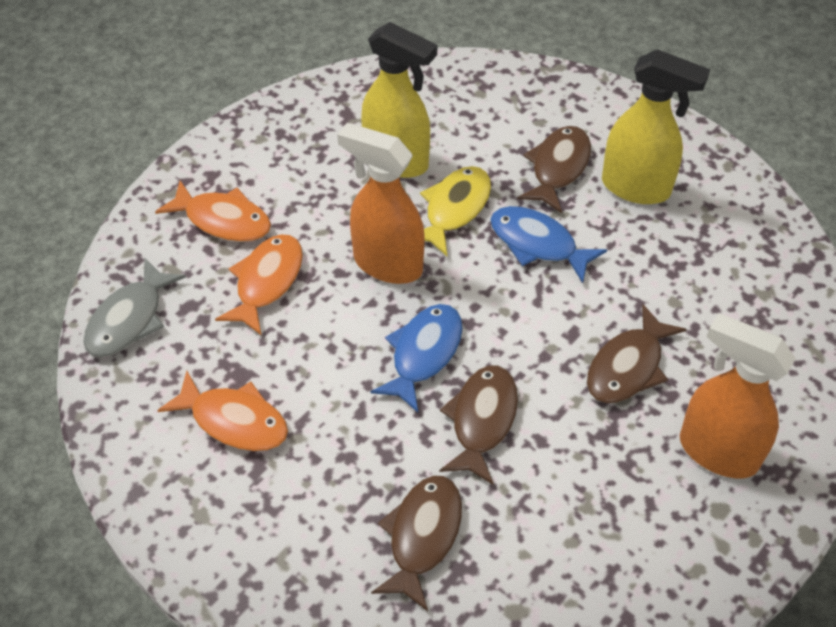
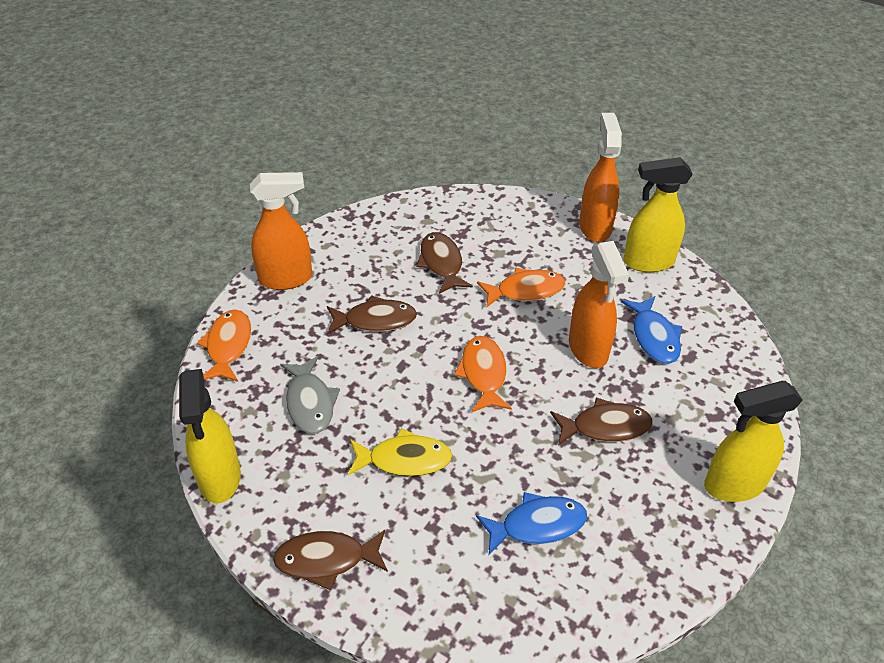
orange spray bottle: [337,123,424,284] [680,313,796,478] = 2 -> [250,172,312,290] [569,241,629,368] [579,113,622,242] = 3
yellow spray bottle: [361,22,437,178] [602,49,710,204] = 2 -> [179,369,241,503] [623,157,693,272] [704,381,803,502] = 3

